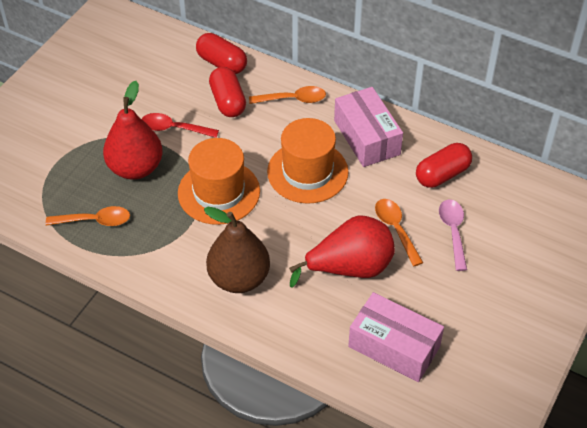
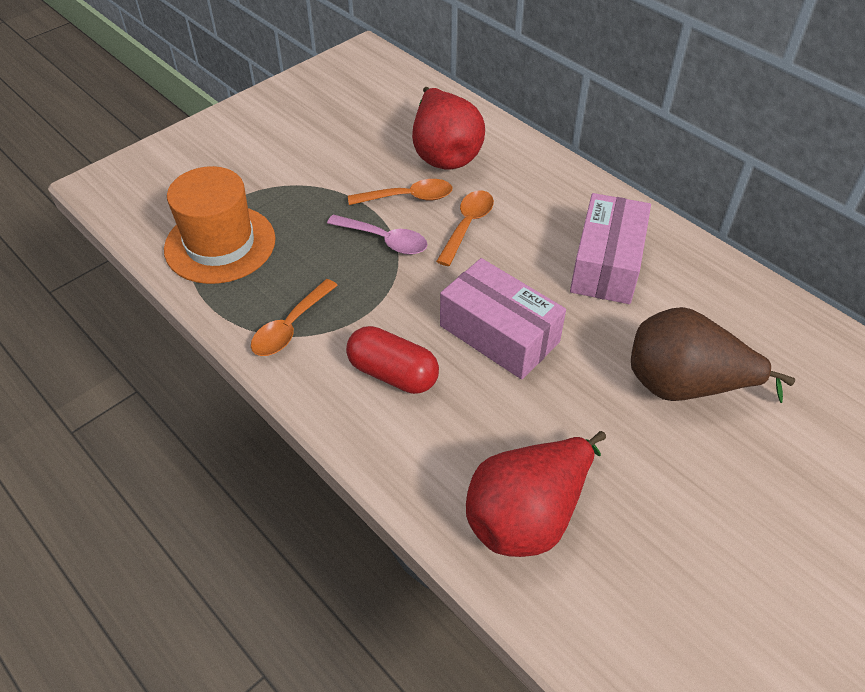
orange hat: [178,138,260,225] [267,118,349,204] = 2 -> [164,166,276,284] = 1
red capsule: [196,33,247,74] [209,67,246,117] [416,143,472,188] = 3 -> [346,326,439,394] = 1
red spoon: [142,113,219,138] = 1 -> none = 0

